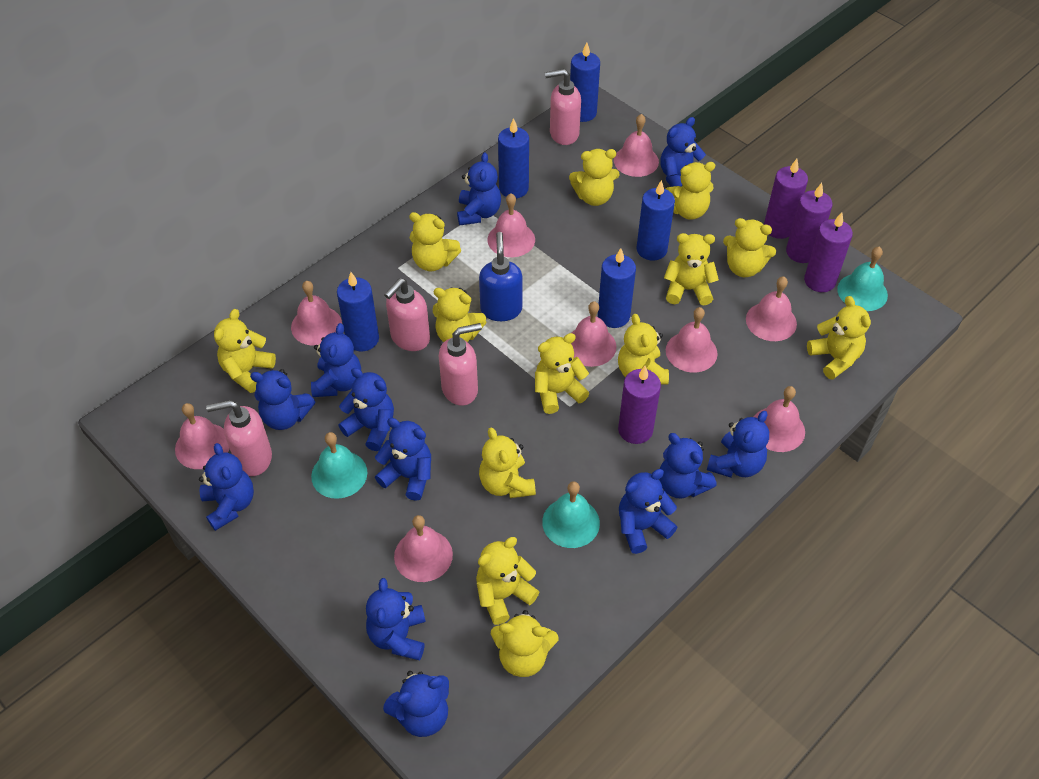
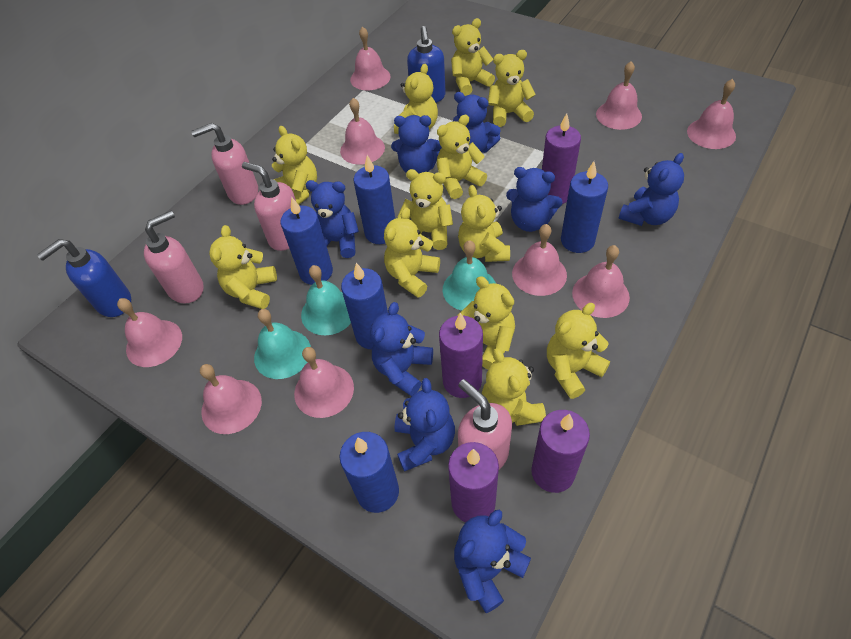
blue soap dispenser: [479,232,523,321] = 1 -> [37,239,131,317] [407,26,446,103] = 2
blue teddy bear: [199,443,254,531] [250,369,315,430] [311,323,361,397] [338,368,394,451] [366,578,426,660] [375,418,431,501] [383,671,449,737] [457,152,501,225] [619,469,677,554] [659,433,717,499] [660,117,706,187] [707,411,769,478] = 12 -> [306,180,359,258] [371,302,433,396] [391,115,442,174] [394,378,455,472] [453,92,501,153] [454,510,531,613] [506,167,563,232] [618,153,684,226] = 8
yellow teddy bear: [214,309,276,393] [409,212,461,271] [433,287,486,342] [476,537,539,625] [479,427,536,498] [491,610,559,677] [535,333,589,414] [569,149,619,206] [618,314,669,385] [664,233,719,306] [666,162,715,220] [723,218,776,277] [807,296,871,380] = 13 -> [209,225,277,309] [272,126,317,205] [384,207,440,298] [394,64,438,134] [397,169,453,250] [437,115,487,199] [451,18,495,96] [457,276,515,369] [458,185,510,262] [481,348,546,426] [488,50,536,127] [547,303,610,399] = 12

